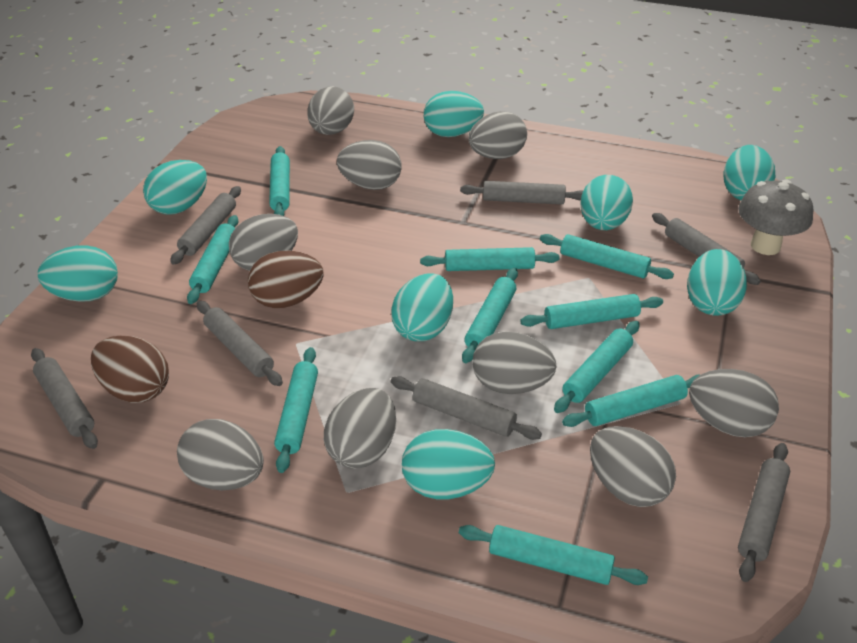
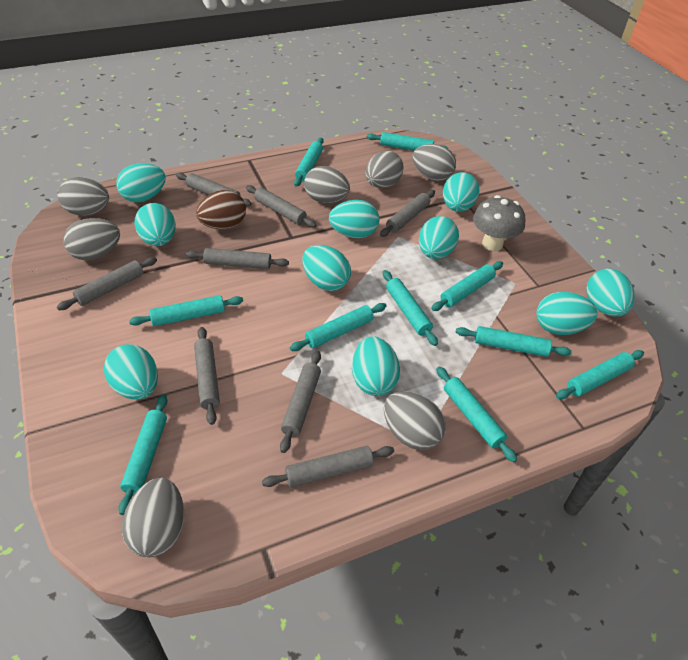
brown egg: [91,336,169,403] [248,251,324,308] = 2 -> [196,190,246,229] = 1
grey egg: [177,419,264,490] [229,214,298,271] [307,86,354,135] [324,388,396,469] [337,140,401,190] [468,111,527,159] [472,332,556,394] [590,426,676,507] [689,369,779,437] = 9 -> [58,177,109,216] [63,218,120,260] [122,478,184,557] [304,166,350,203] [366,151,403,188] [384,391,446,450] [412,144,456,181] = 7
grey rolling pin: [31,348,98,449] [170,186,241,265] [197,301,283,386] [391,376,542,440] [460,181,583,204] [652,213,761,285] [738,443,790,582] = 7 -> [57,257,157,310] [176,172,252,206] [186,248,289,269] [194,327,220,425] [246,185,317,228] [262,446,394,487] [280,351,321,453] [380,190,435,237] = 8
turquoise egg: [38,245,118,302] [143,160,207,214] [391,273,453,341] [402,429,495,499] [424,91,484,137] [580,175,633,230] [687,249,747,316] [724,145,775,201] = 8 -> [104,344,158,400] [116,163,166,202] [134,203,176,246] [302,245,351,291] [329,200,379,238] [352,336,400,396] [419,216,459,259] [443,172,479,212] [536,292,597,335] [586,269,635,317] = 10

